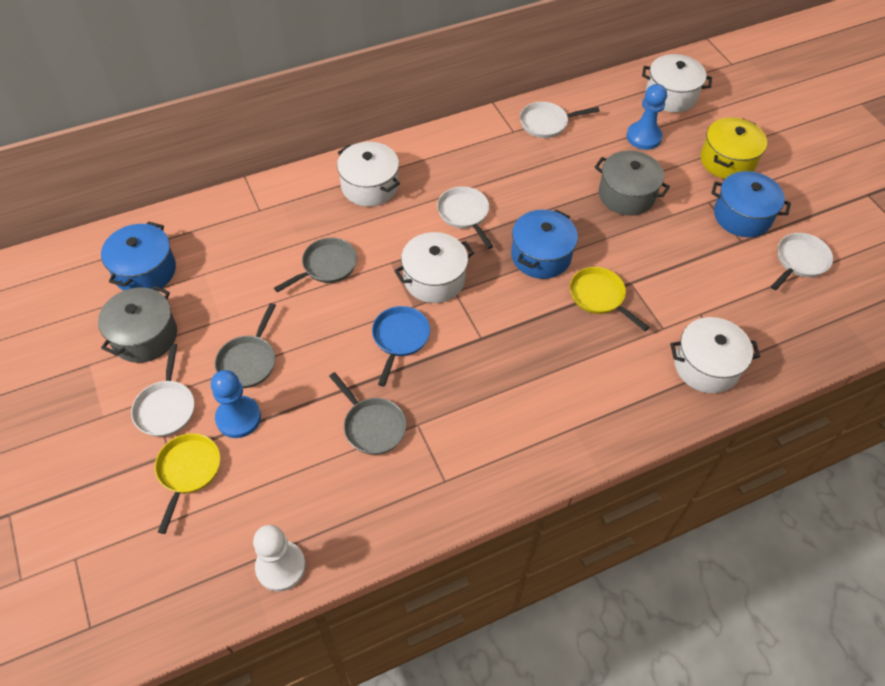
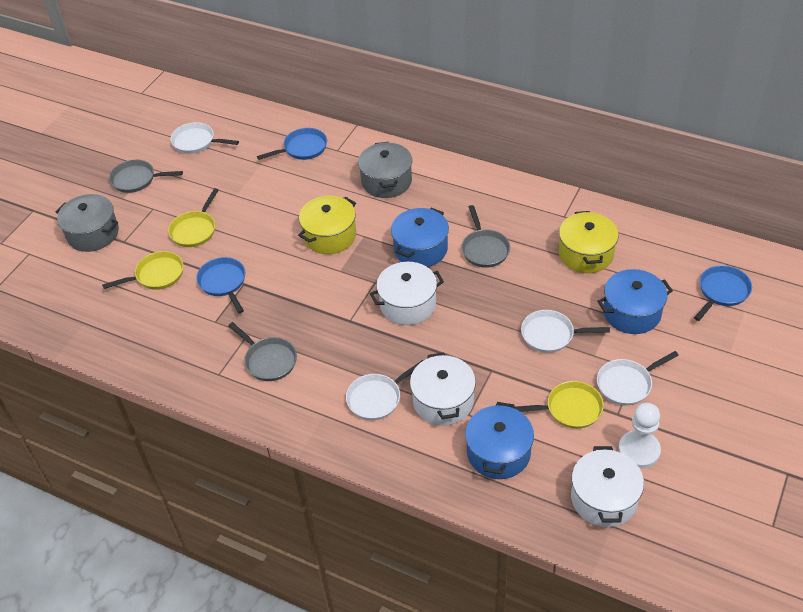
blue pan: [372,306,430,386] = 1 -> [196,257,245,313] [257,128,327,160] [694,265,752,321] = 3
blue pawn: [211,370,261,438] [627,84,667,150] = 2 -> none = 0
white pot: [337,142,400,207] [394,232,474,303] [642,54,712,113] [670,317,760,393] = 4 -> [370,262,444,325] [410,352,476,426] [571,446,644,527] = 3
yellow pan: [155,433,220,534] [570,267,649,331] = 2 -> [102,251,184,290] [168,188,219,247] [515,381,604,429] = 3
yellow pot: [700,117,767,179] = 1 -> [298,196,356,254] [559,211,619,273] = 2

